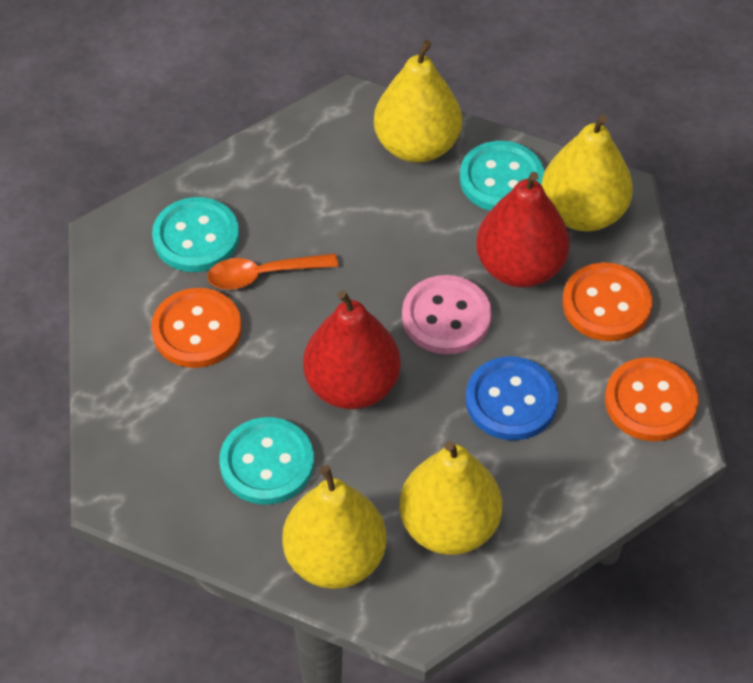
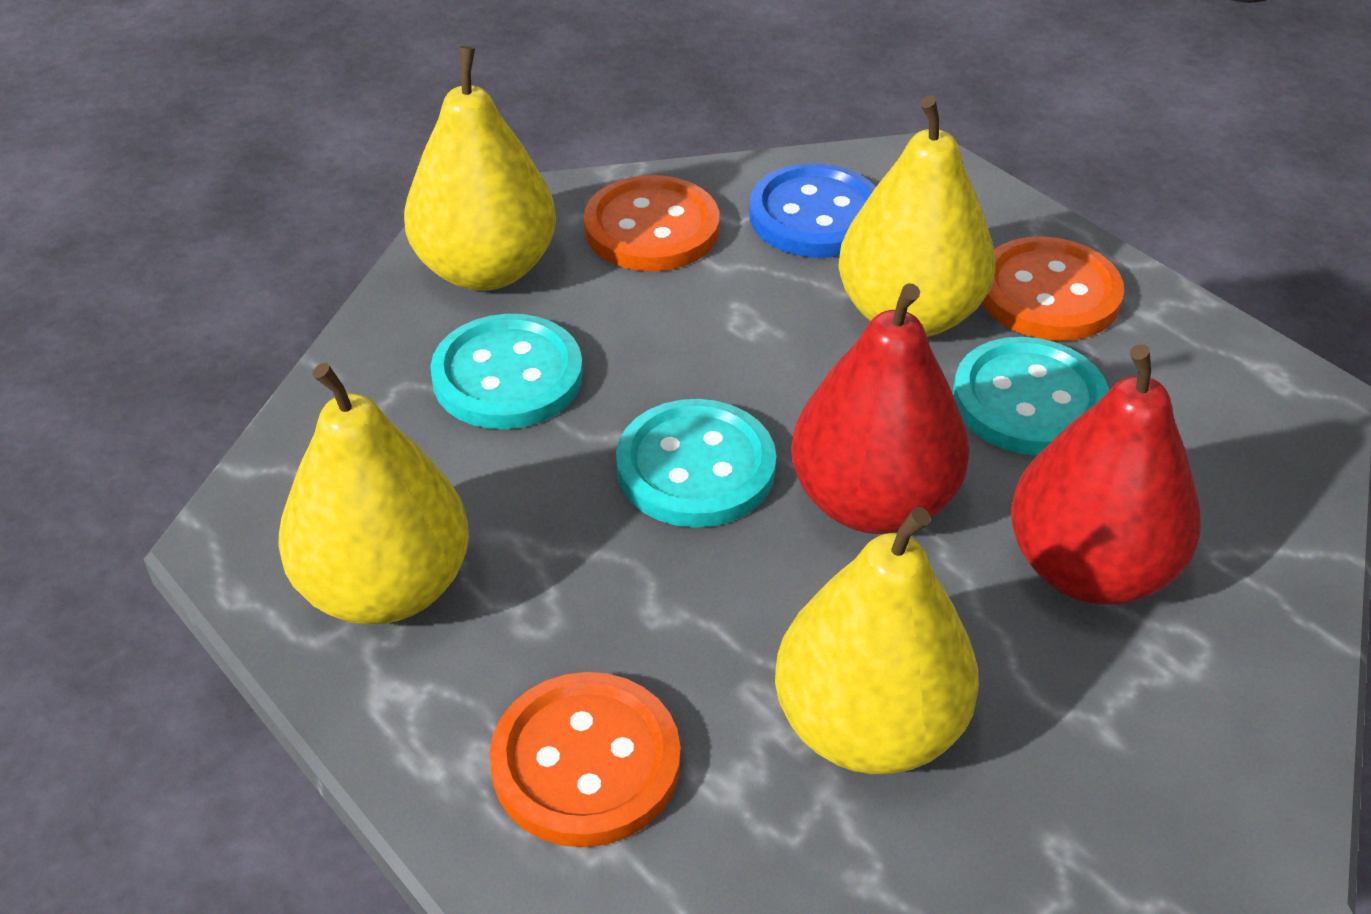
orange spoon: [207,254,338,290] = 1 -> none = 0
pink button: [402,275,492,354] = 1 -> none = 0

